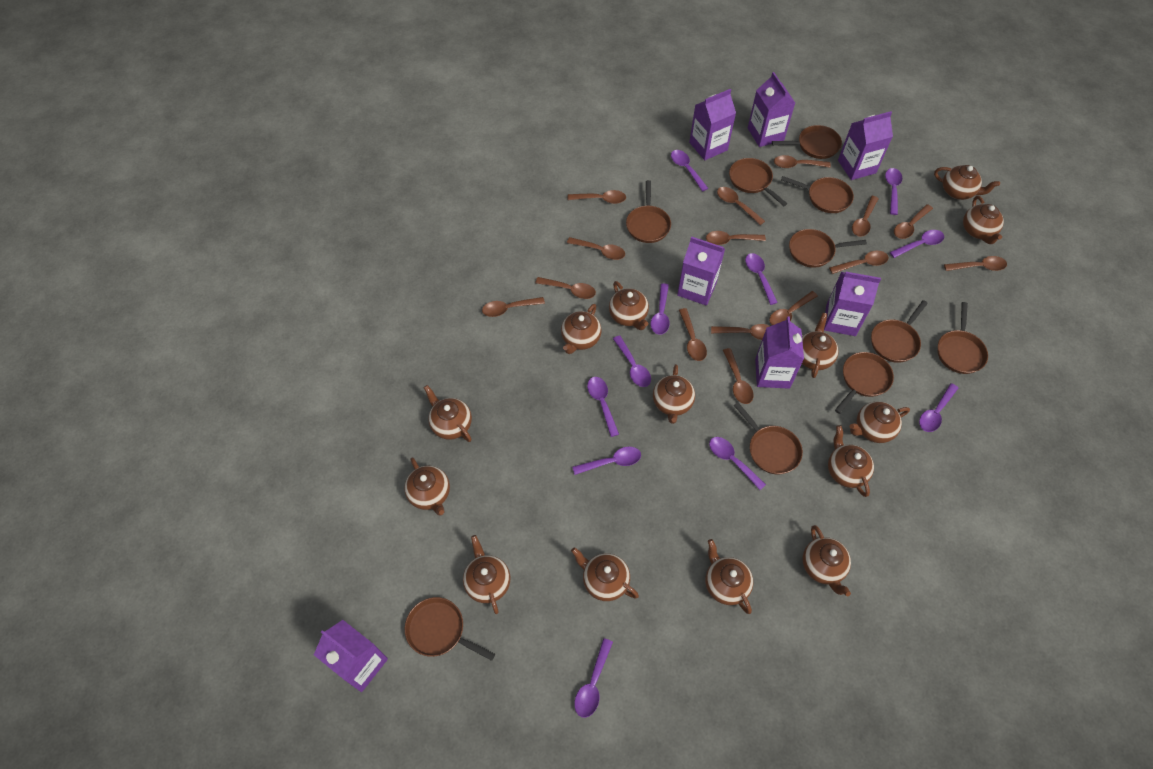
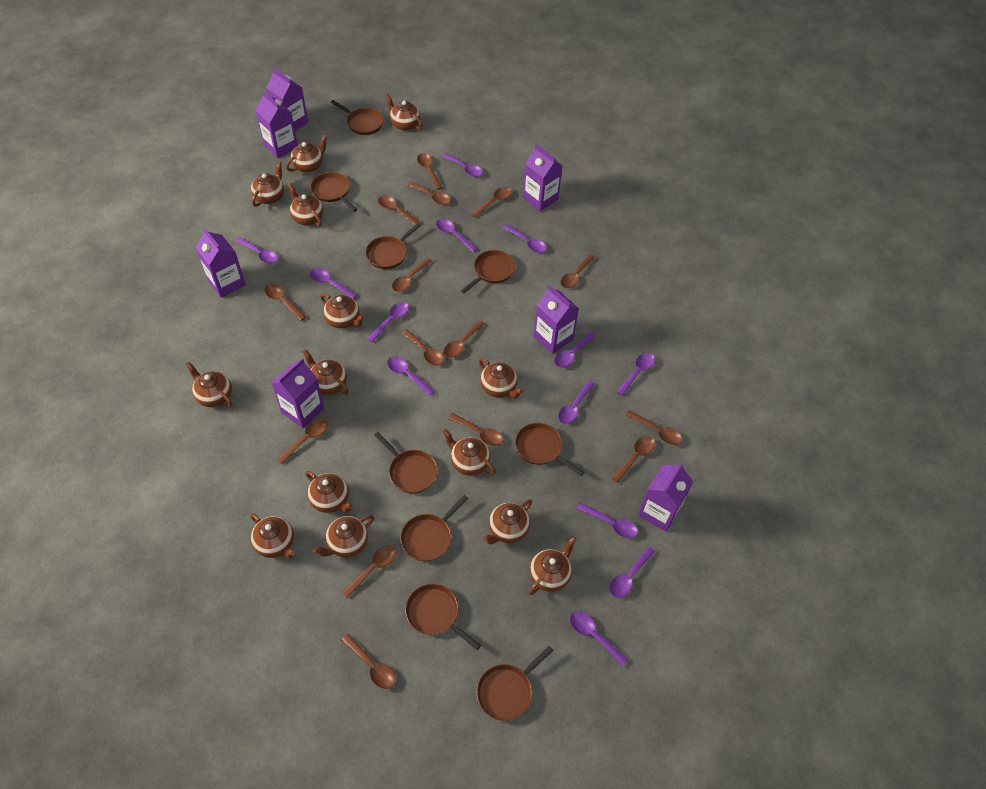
brown pan: [405,597,495,661] [626,180,671,243] [729,158,787,206] [734,402,803,474] [772,125,842,159] [781,176,854,213] [789,229,867,268] [835,352,894,414] [871,300,928,363] [937,302,988,374] = 10 -> [311,172,357,212] [331,100,384,135] [365,223,421,269] [374,432,437,493] [400,495,469,561] [405,583,481,650] [461,250,515,293] [476,646,554,721] [515,423,584,476] = 9
purple spoon: [572,447,641,475] [574,638,613,718] [587,377,619,437] [613,335,651,387] [651,283,670,335] [671,150,708,191] [709,437,766,490] [745,253,778,305] [885,168,902,215] [890,230,944,258] [919,383,958,432] = 11 -> [235,237,278,264] [310,268,357,299] [367,302,409,343] [387,356,434,396] [436,219,478,252] [442,153,483,177] [503,224,547,253] [554,332,596,368] [558,381,595,424] [570,611,628,667] [576,503,638,538] [609,546,655,598] [616,353,655,396] = 13

